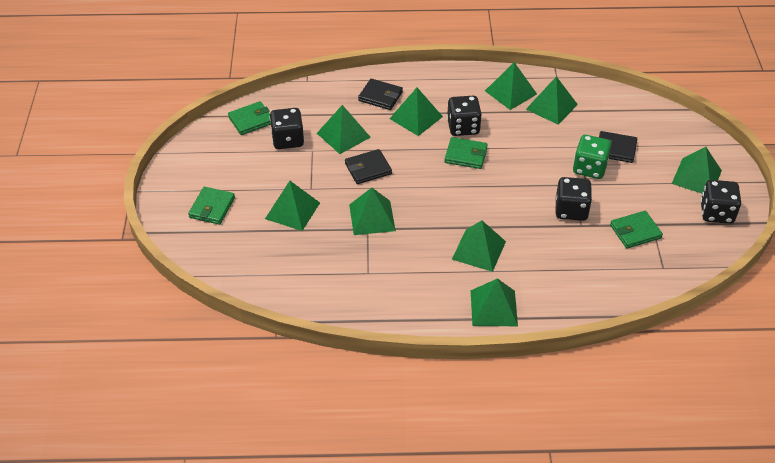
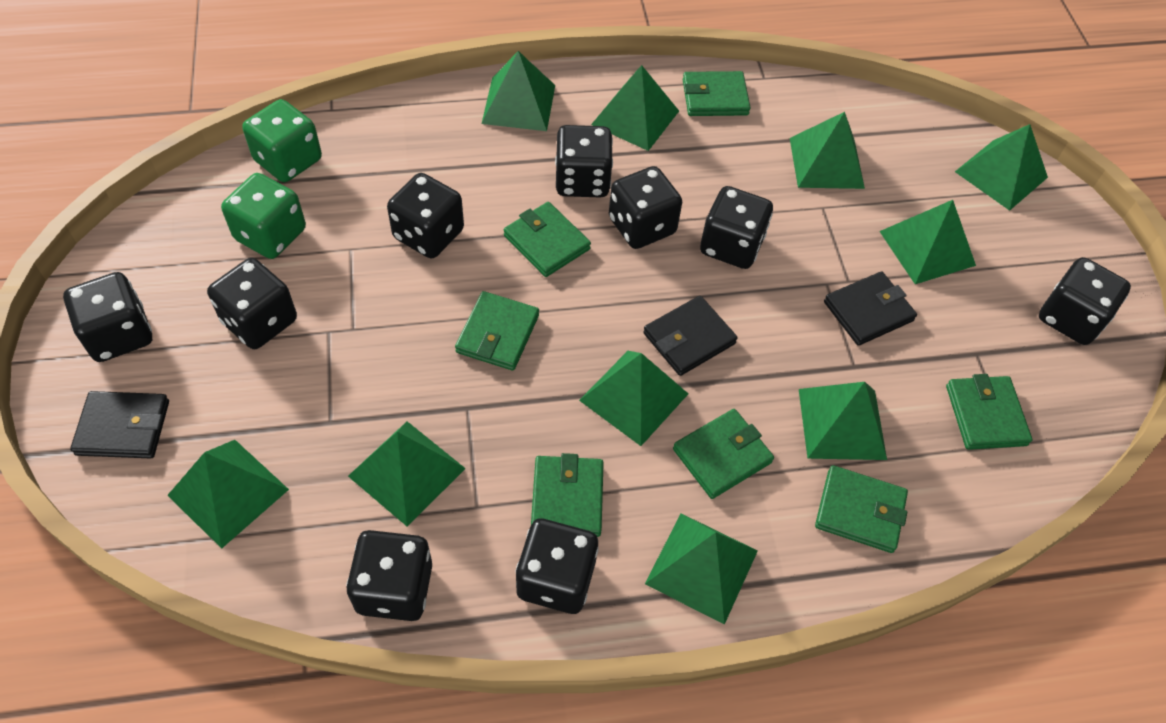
black dice: [270,108,304,149] [447,96,482,136] [556,177,592,221] [701,180,741,224] = 4 -> [63,272,152,362] [207,258,297,349] [346,530,432,621] [387,173,464,258] [515,518,599,614] [555,125,613,197] [609,166,682,249] [700,186,773,269] [1039,257,1131,345] = 9
green dice: [573,135,611,179] = 1 -> [221,173,306,259] [242,99,322,182] = 2
green pyramid: [265,181,320,231] [317,105,371,154] [349,188,396,235] [389,88,443,136] [452,220,506,272] [471,278,518,326] [485,62,537,110] [526,76,578,125] [672,147,722,193] = 9 -> [167,440,289,549] [348,421,466,526] [482,51,555,131] [579,351,688,446] [591,65,679,151] [645,513,758,625] [790,112,865,189] [799,382,887,460] [879,200,976,284] [955,124,1048,211] = 10
green wallet: [188,187,235,225] [228,101,271,135] [444,137,488,169] [610,211,663,249] = 4 -> [455,291,539,370] [504,202,591,277] [531,453,604,537] [673,409,774,499] [683,71,751,116] [815,465,908,553] [946,374,1032,450] = 7

